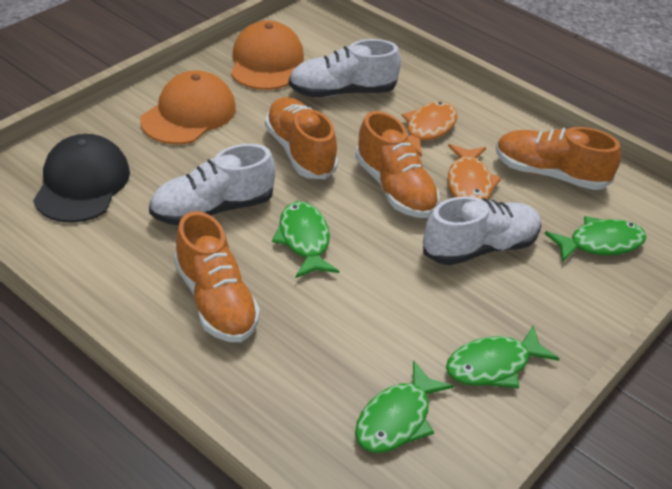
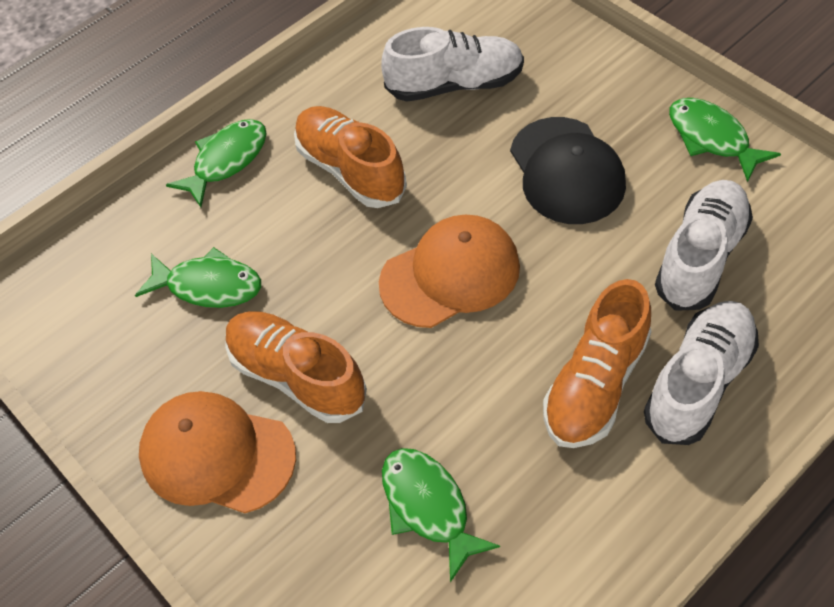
orange fish: [402,102,457,157] [448,144,502,200] = 2 -> none = 0
orange shoe: [174,211,260,342] [265,97,338,179] [355,111,439,218] [496,127,621,190] = 4 -> [225,311,367,423] [294,106,407,208] [543,279,651,448] = 3

